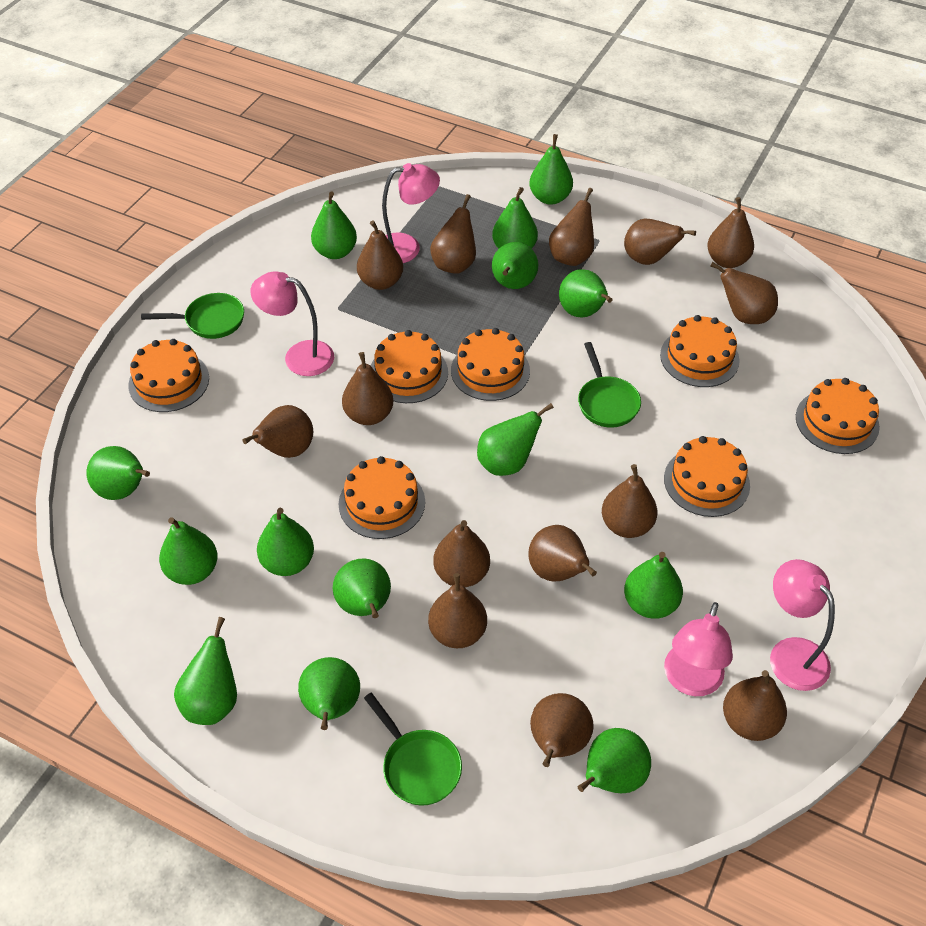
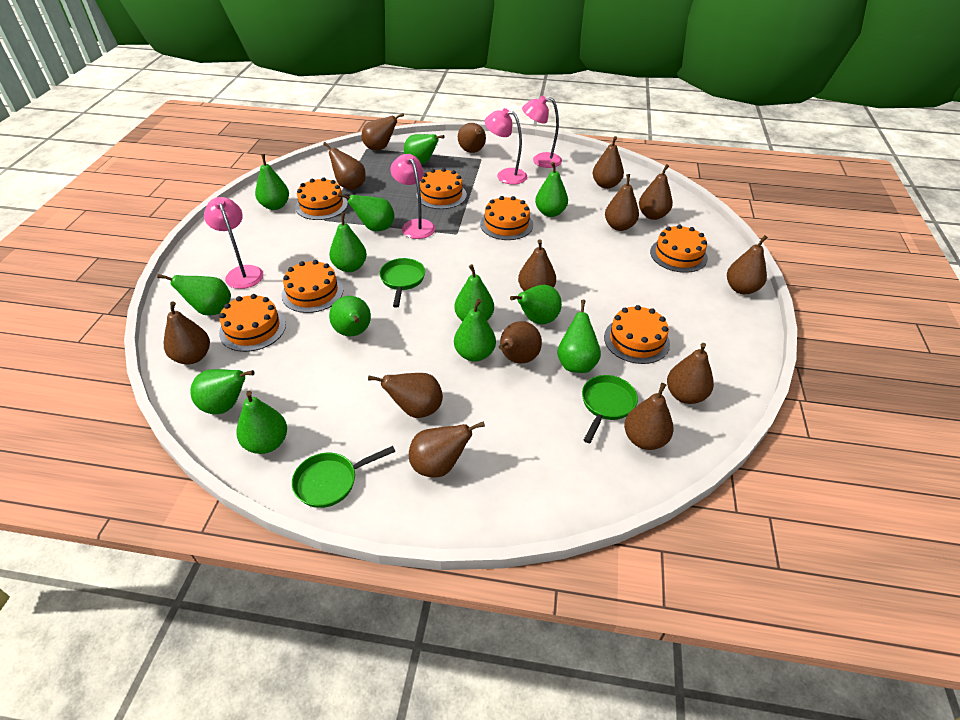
green pear: [86,446,150,500] [159,517,218,585] [174,617,237,725] [257,508,314,576] [298,657,360,730] [311,191,357,259] [333,558,391,618] [477,403,554,476] [492,187,538,249] [492,242,538,289] [530,134,573,205] [559,269,612,317] [578,728,651,793] [624,552,683,619] = 14 -> [157,274,231,315] [191,369,255,414] [236,391,287,454] [255,154,289,210] [329,213,367,272] [329,296,371,336] [338,193,395,231] [404,134,445,164] [454,264,494,322] [454,299,496,362] [510,285,562,324] [535,162,568,217] [557,300,601,373] = 13

